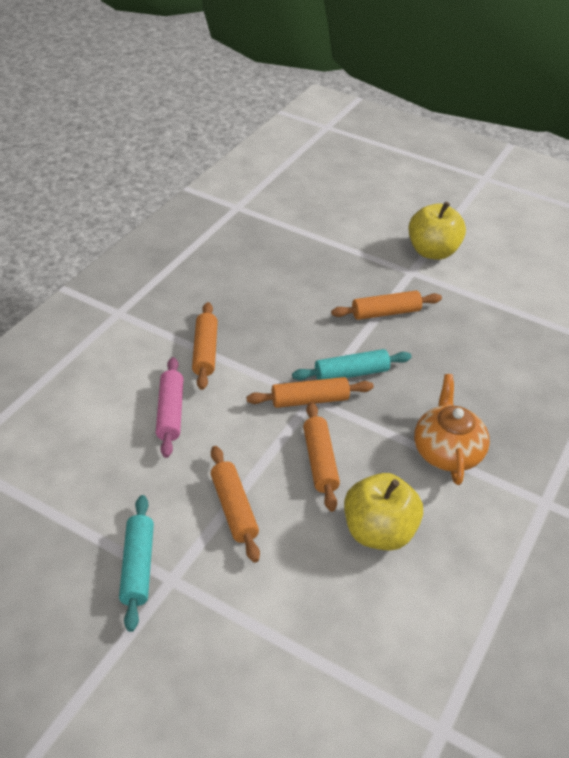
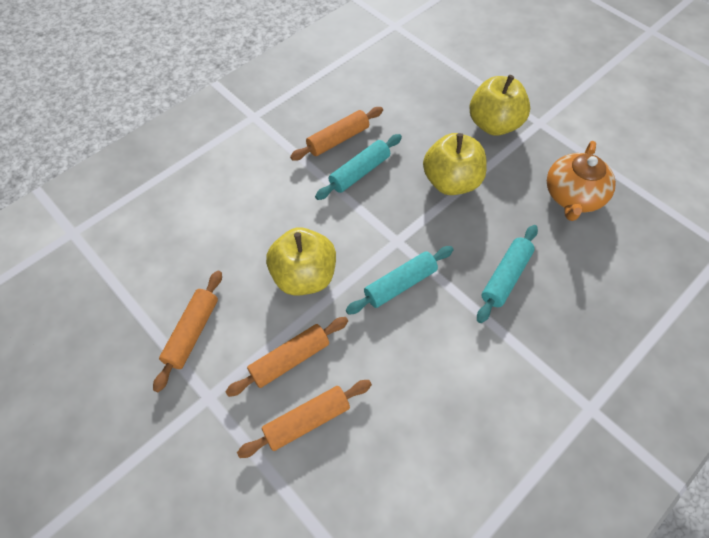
orange rolling pin: [192,302,218,390] [211,446,260,563] [246,377,374,408] [303,402,340,512] [331,291,442,320] = 5 -> [153,270,222,392] [225,317,348,397] [237,380,372,458] [290,107,383,161] = 4
pink rolling pin: [156,357,184,458] = 1 -> none = 0
turquoise rolling pin: [119,495,154,632] [292,349,412,380] = 2 -> [315,134,402,200] [346,246,454,315] [477,225,538,323] = 3
yellow apple: [344,473,423,551] [408,202,466,260] = 2 -> [266,228,336,296] [423,133,487,195] [469,75,530,136] = 3

